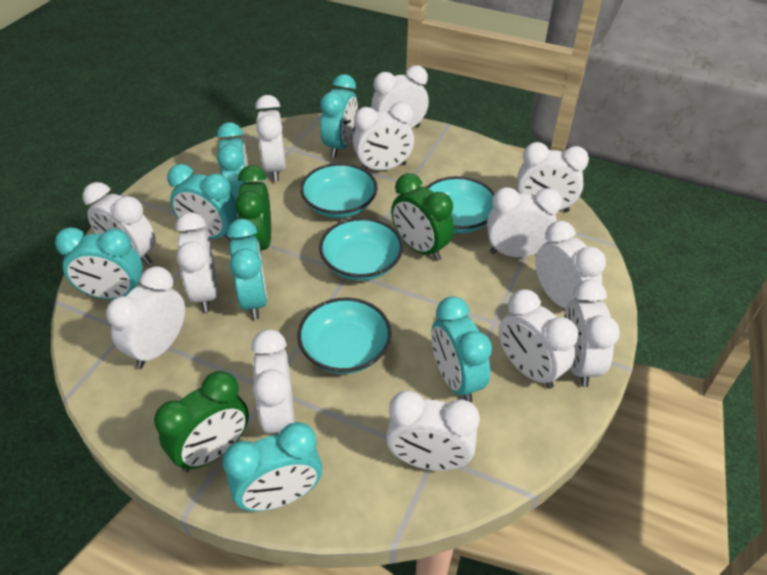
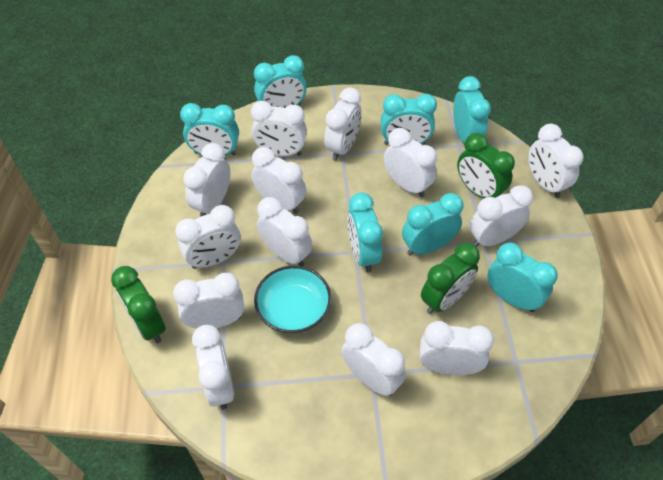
turquoise bowl: [297,297,392,374] [300,163,378,218] [319,218,403,281] [426,176,495,233] = 4 -> [254,266,331,333] = 1

